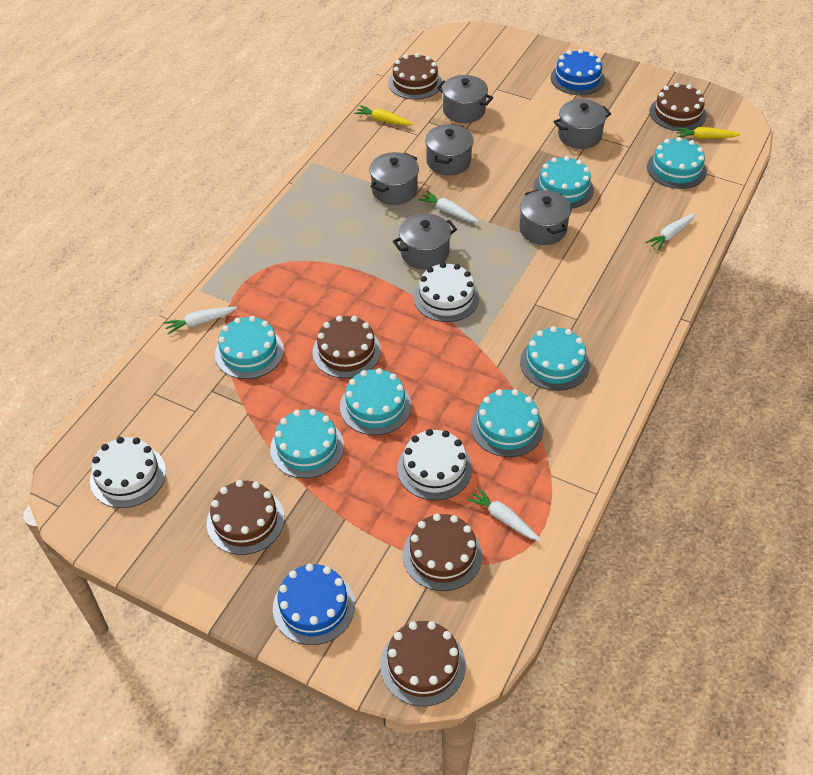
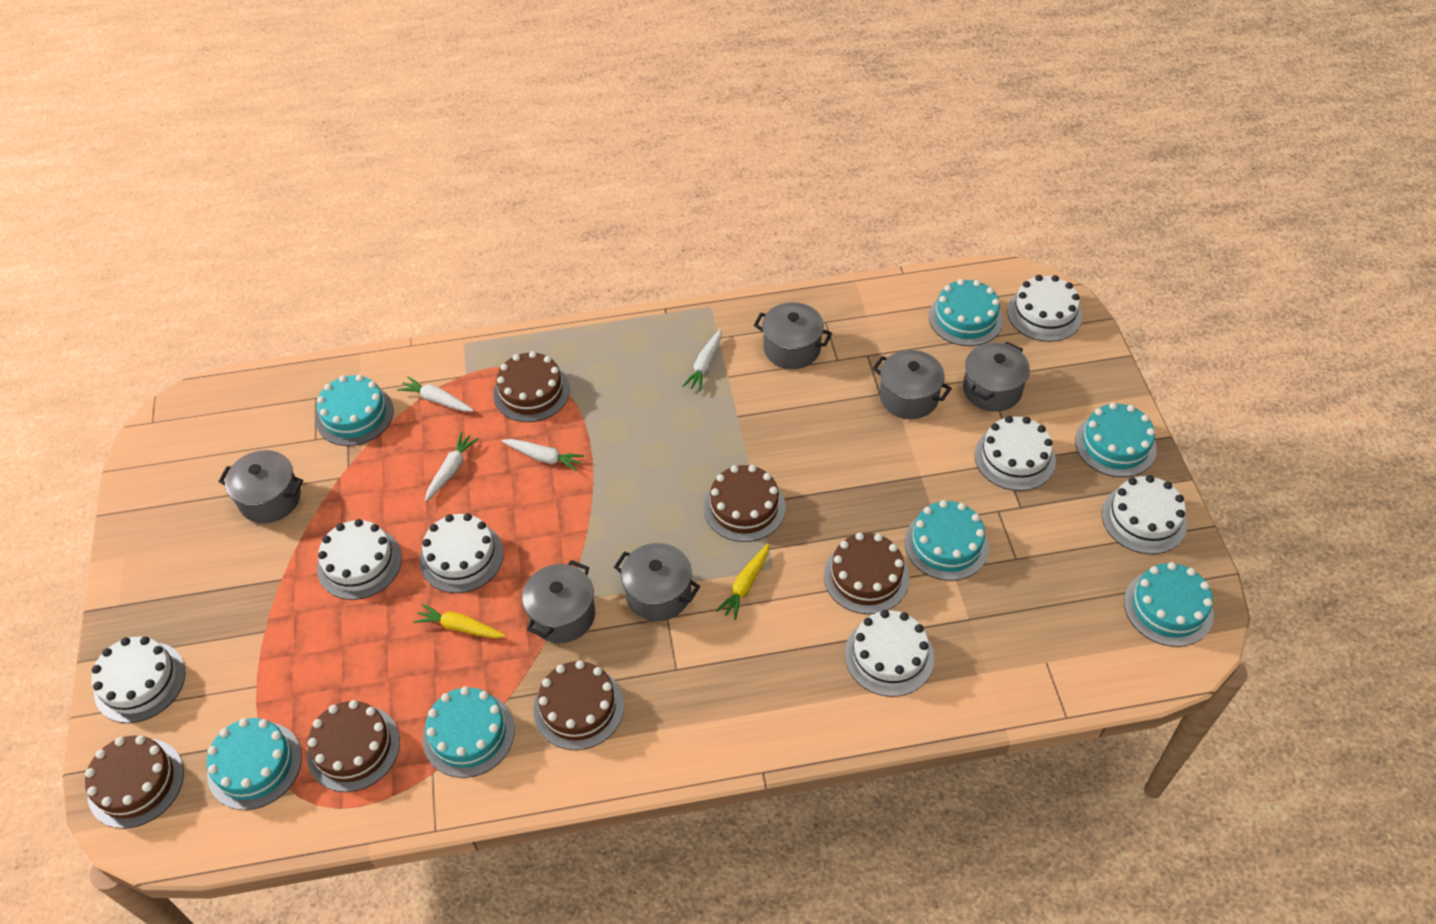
blue cake: [273,564,355,645] [551,49,605,95] = 2 -> none = 0
white cake: [90,437,166,508] [397,429,472,500] [413,262,479,322] = 3 -> [92,637,186,723] [317,519,402,600] [420,513,504,593] [845,610,934,697] [975,416,1056,491] [1007,275,1082,342] [1102,475,1187,554] = 7

